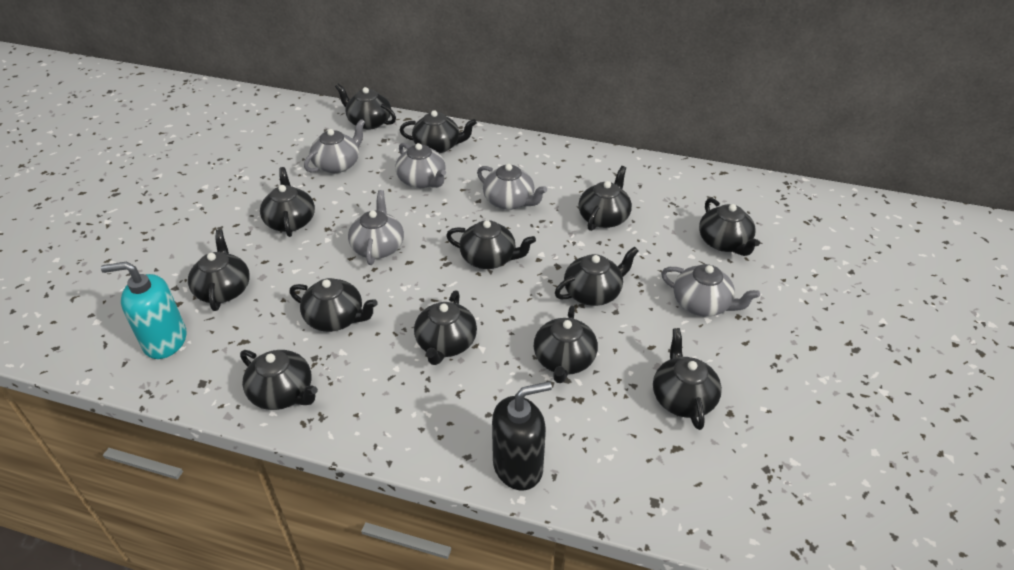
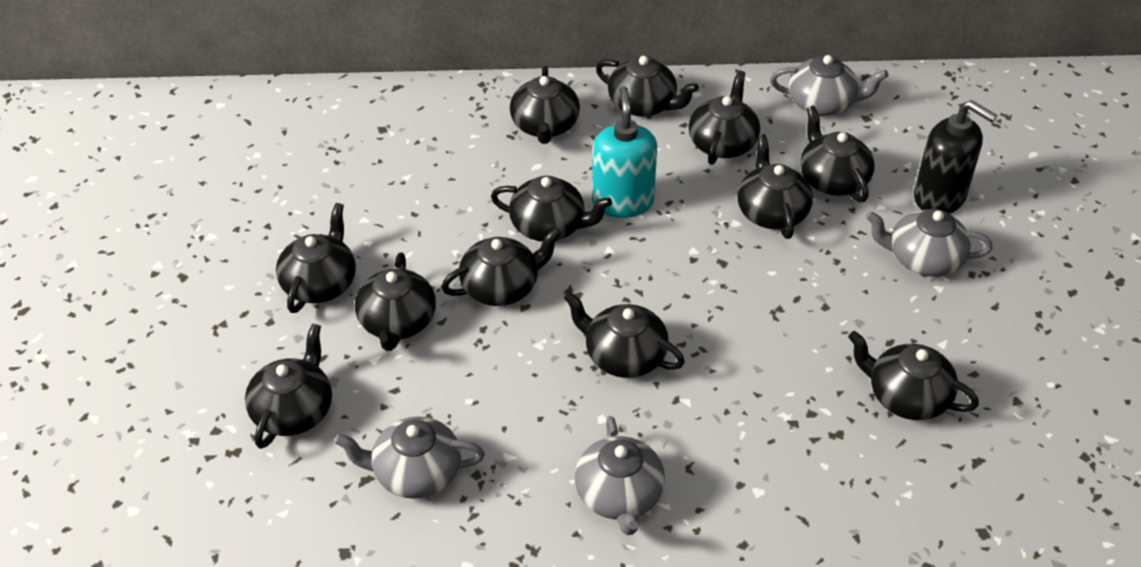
black teapot: [188,229,250,311] [240,350,318,410] [260,167,315,237] [290,278,378,332] [335,83,396,129] [400,110,477,154] [414,290,477,365] [446,220,536,269] [534,306,598,383] [555,246,639,306] [578,166,632,231] [653,328,722,430] [699,198,760,256] = 13 -> [245,323,332,449] [276,203,356,313] [355,253,436,351] [441,228,561,306] [491,176,612,242] [510,66,580,144] [564,291,685,378] [596,56,699,117] [689,71,760,165] [737,134,813,239] [800,106,875,202] [848,331,979,420] = 12
grey teapot: [304,119,365,173] [348,190,404,265] [396,143,446,188] [477,164,547,210] [661,264,760,317] = 5 -> [334,416,485,499] [575,416,665,535] [770,55,889,116] [866,209,993,277] = 4

